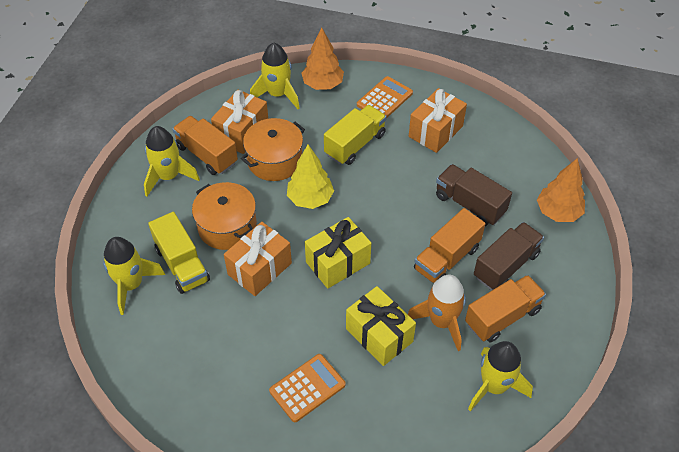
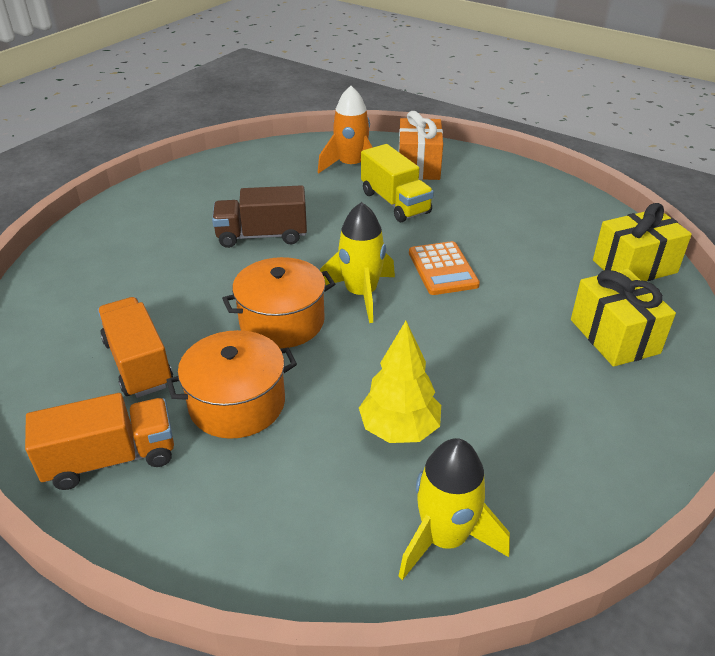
brown truck: [436,164,512,226] [474,222,544,291] = 2 -> [212,185,307,248] = 1
orange calculator: [269,354,346,422] [357,76,413,118] = 2 -> [409,241,480,295] = 1
orange gift: [211,90,268,154] [224,222,292,296] [409,88,467,153] = 3 -> [399,111,443,180] = 1
orange tree: [301,28,344,90] [537,158,585,222] = 2 -> none = 0
orange truck: [172,116,238,175] [414,208,485,283] [465,275,546,343] = 3 -> [25,393,174,490] [98,297,173,398] = 2
yellow rocket: [103,237,165,315] [144,126,200,197] [250,42,300,109] [468,341,533,411] = 4 -> [320,202,395,323] [398,438,510,580] = 2
yellow truck: [148,212,210,294] [324,105,387,165] = 2 -> [361,144,434,222] = 1

